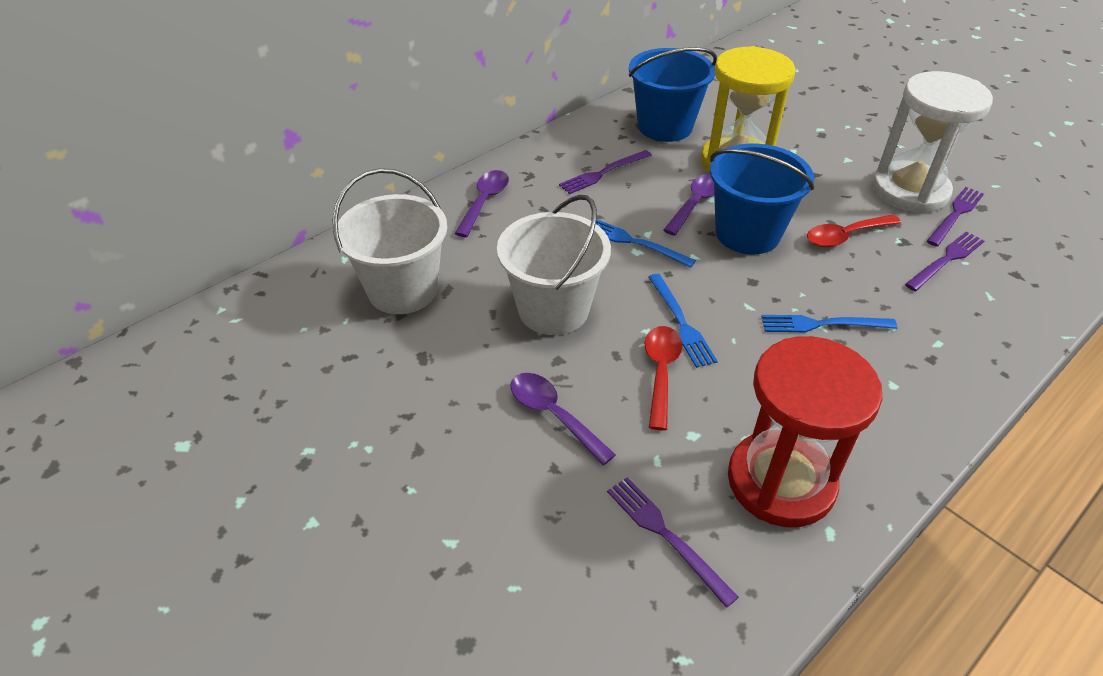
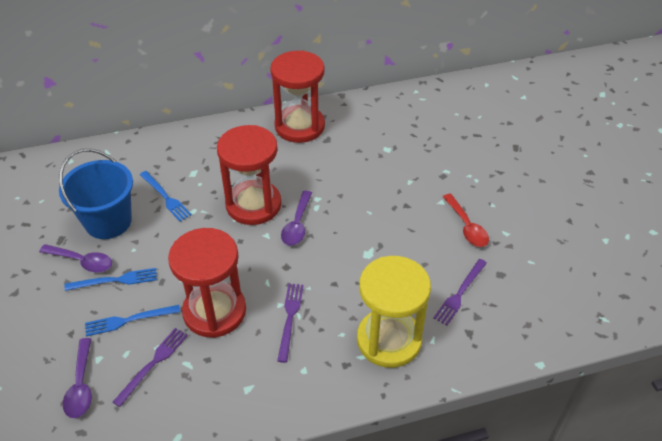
blue bucket: [629,47,717,142] [710,144,814,254] = 2 -> [59,149,133,239] = 1
purple fork: [559,150,652,194] [607,477,739,608] [905,232,984,291] [927,187,984,246] = 4 -> [113,328,188,407] [277,283,304,363] [433,259,487,326] = 3
red hourglass: [728,336,882,527] = 1 -> [168,228,246,338] [217,125,282,225] [270,50,325,143] = 3
red spoon: [645,326,682,430] [807,215,901,247] = 2 -> [443,194,489,247] = 1
white bucket: [333,168,447,314] [497,195,611,335] = 2 -> none = 0
white hourglass: [872,71,993,213] = 1 -> none = 0

